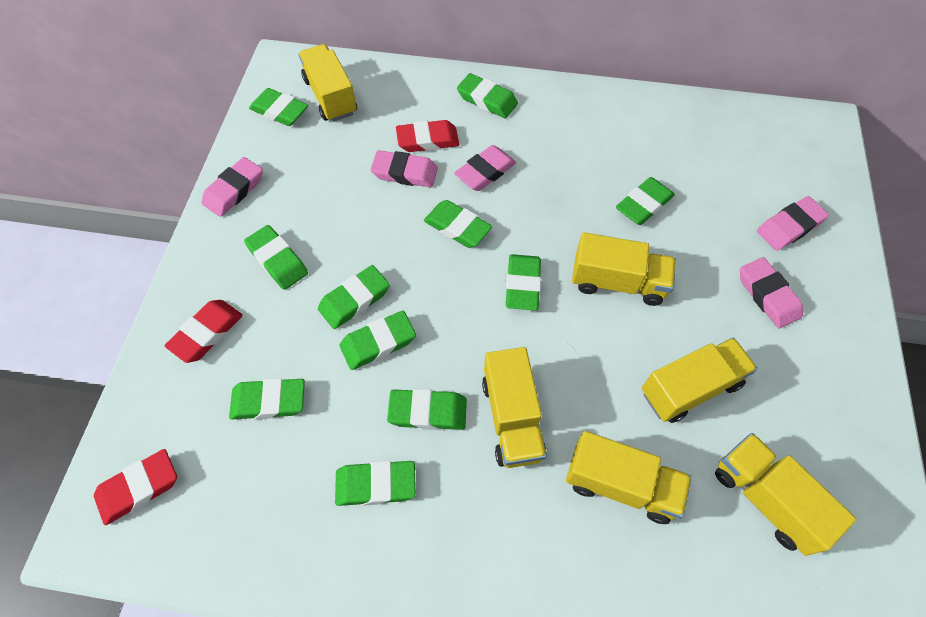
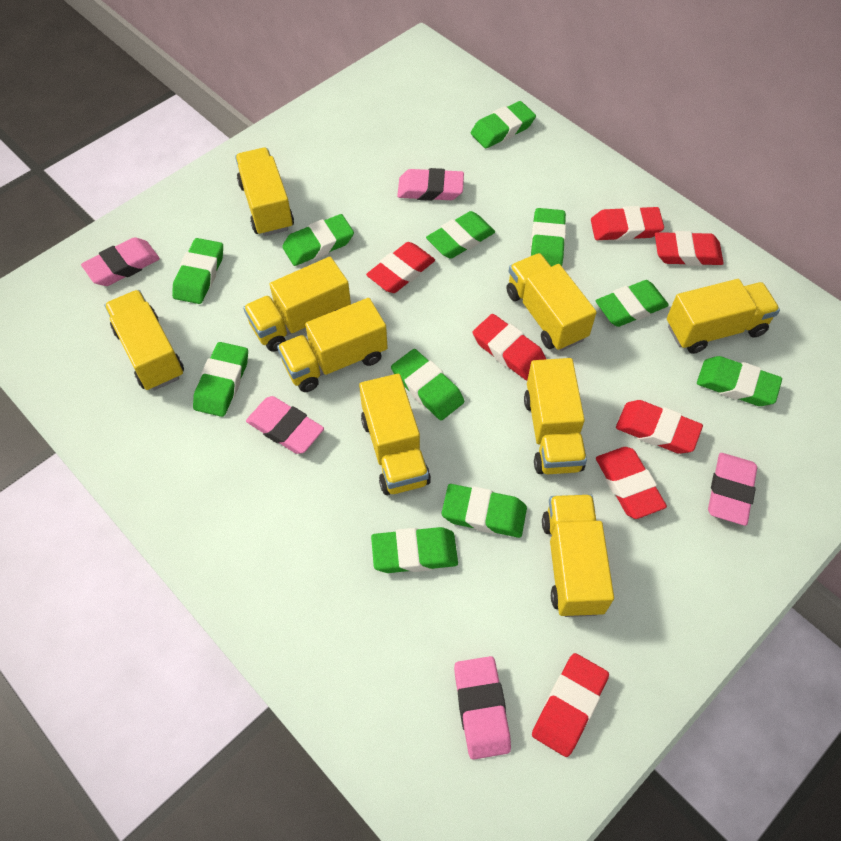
red eraser: [94,449,177,525] [165,300,243,363] [396,120,459,152] = 3 -> [366,242,435,293] [473,314,546,380] [532,653,609,757] [591,206,664,241] [596,447,667,519] [616,400,703,454] [655,231,724,266] = 7
yellow truck: [298,44,357,122] [482,347,547,468] [566,431,692,524] [572,232,676,306] [642,338,758,423] [715,433,856,556] = 6 -> [104,290,184,391] [235,148,294,236] [243,257,351,352] [277,298,388,392] [359,374,431,495] [506,253,597,351] [524,358,587,474] [542,494,614,617] [667,279,780,354] = 9

